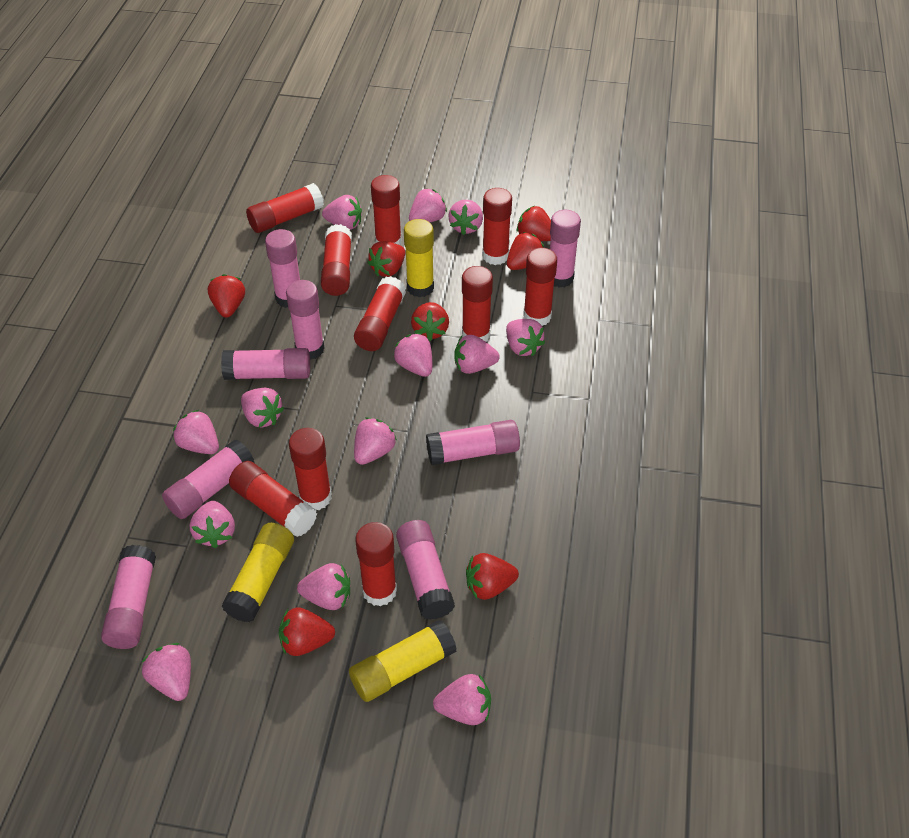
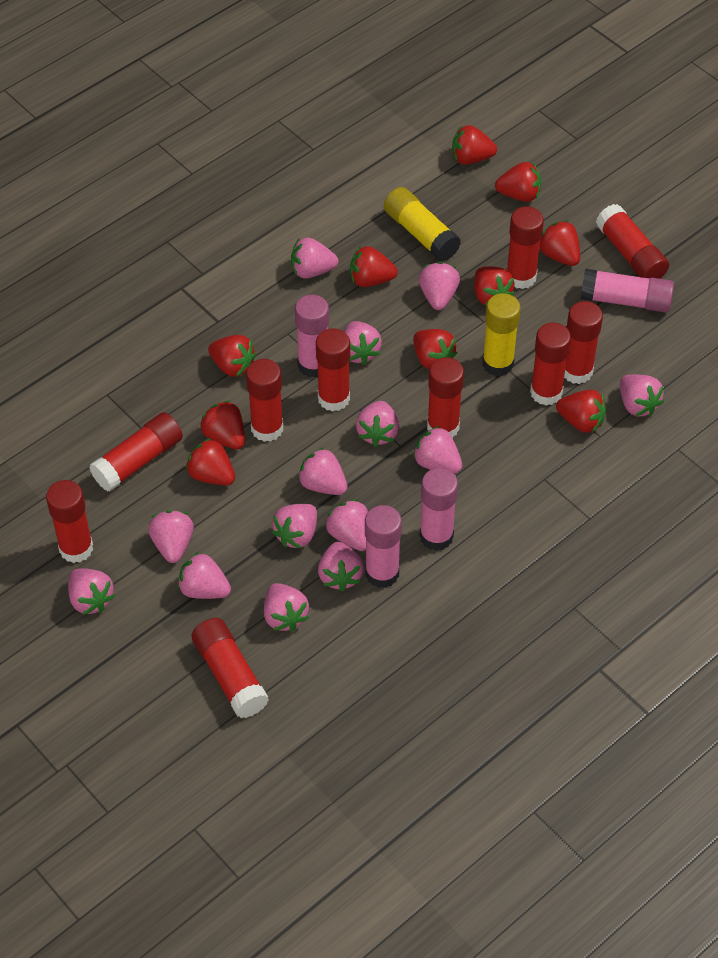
pink glue stick: [101,545,156,649] [162,440,255,519] [221,348,310,380] [265,229,300,308] [286,280,325,360] [396,520,455,620] [426,420,520,465] [550,210,581,288] = 8 -> [295,295,329,378] [365,505,402,588] [420,468,458,551] [581,269,674,313] = 4
pink strawberry: [142,643,191,701] [173,410,219,454] [190,501,235,548] [241,388,284,427] [297,563,350,610] [322,195,362,230] [354,417,397,465] [393,333,432,377] [409,188,447,222] [433,674,491,725] [448,200,483,235] [454,335,500,374] [506,319,545,356] = 13 -> [68,568,115,615] [148,510,194,563] [178,552,231,599] [264,583,309,632] [271,504,317,549] [291,237,338,278] [298,447,348,495] [318,542,364,592] [325,499,368,551] [344,321,382,365] [356,401,399,447] [413,426,462,474] [419,262,460,310] [620,375,664,417] = 14
red strawberry: [208,274,245,318] [278,607,335,656] [367,241,405,277] [411,302,449,341] [466,553,519,600] [507,232,544,270] [517,206,551,241] = 7 -> [186,438,235,486] [200,400,245,450] [208,335,256,377] [350,246,398,287] [413,329,457,369] [452,125,497,164] [474,266,515,305] [495,162,542,202] [540,220,580,266] [556,390,606,433] = 10
yellow glue stick: [222,523,294,622] [349,620,457,702] [404,219,434,297] = 3 -> [384,187,461,261] [482,293,521,376] = 2

